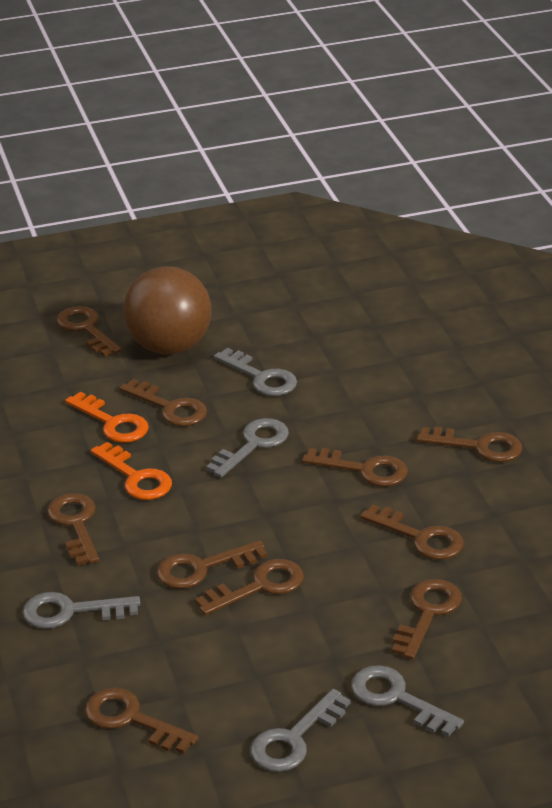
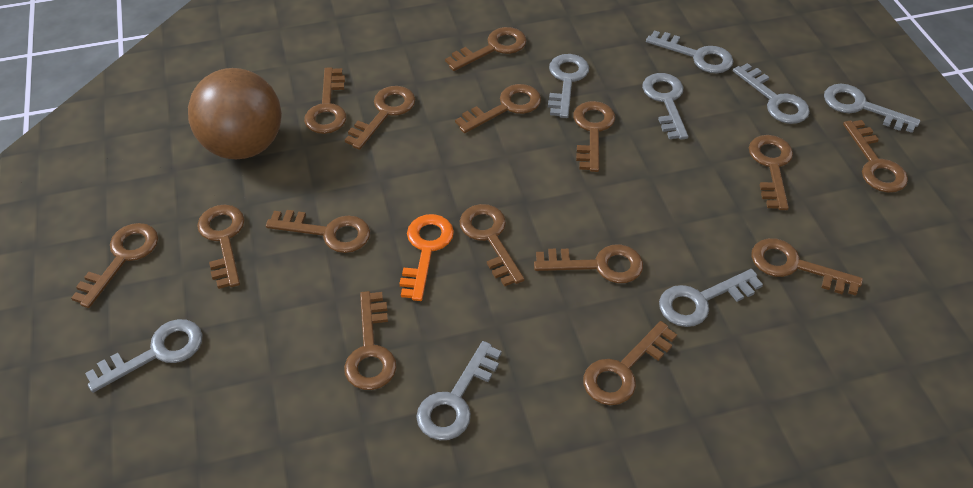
brown key: [47,493,99,565] [56,306,121,357] [85,687,199,754] [120,379,207,426] [157,540,267,589] [195,559,304,615] [302,448,408,487] [360,504,464,560] [392,579,462,659] [417,427,522,462] = 10 -> [71,223,158,308] [197,205,245,289] [266,210,370,253] [304,67,347,134] [344,291,397,390] [345,86,415,150] [445,27,527,71] [455,84,541,133] [459,204,524,287] [534,244,643,283] [573,101,615,172] [583,321,677,405] [749,135,793,210] [751,238,863,296] [843,120,908,193] = 15
grey key: [23,592,140,629] [206,418,289,478] [214,348,297,396] [250,689,351,772] [351,665,464,737] = 5 -> [85,319,203,393] [416,341,501,440] [548,54,589,118] [642,73,688,139] [646,30,733,73] [659,269,763,327] [733,63,810,124] [824,84,920,133] = 8
orange key: [65,392,149,443] [91,442,172,500] = 2 -> [399,214,454,301] = 1

